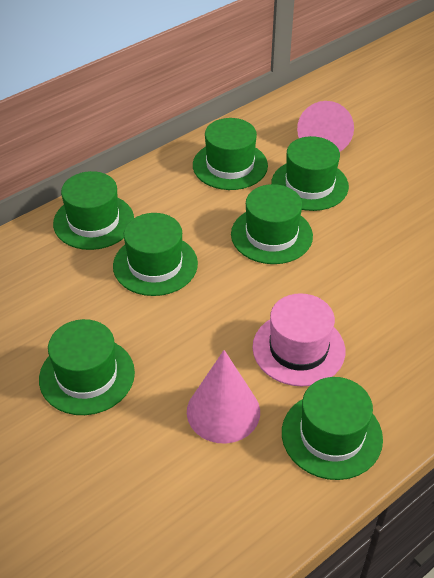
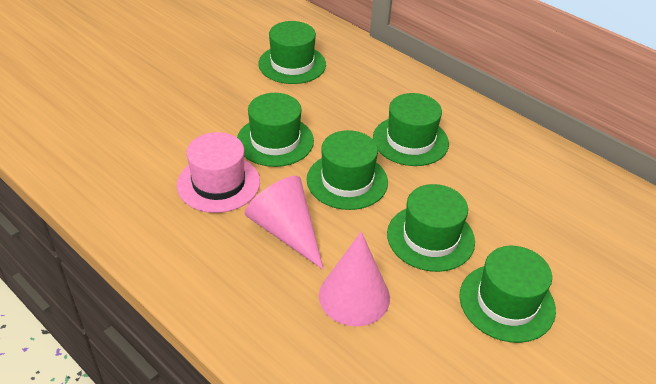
green hat: [39,319,135,415] [53,171,134,250] [113,213,198,296] [193,118,268,190] [231,184,313,264] [271,136,349,211] [282,377,383,480] = 7 -> [237,93,314,167] [258,21,326,84] [307,130,388,210] [373,93,449,166] [387,184,475,272] [459,246,556,343] = 6

